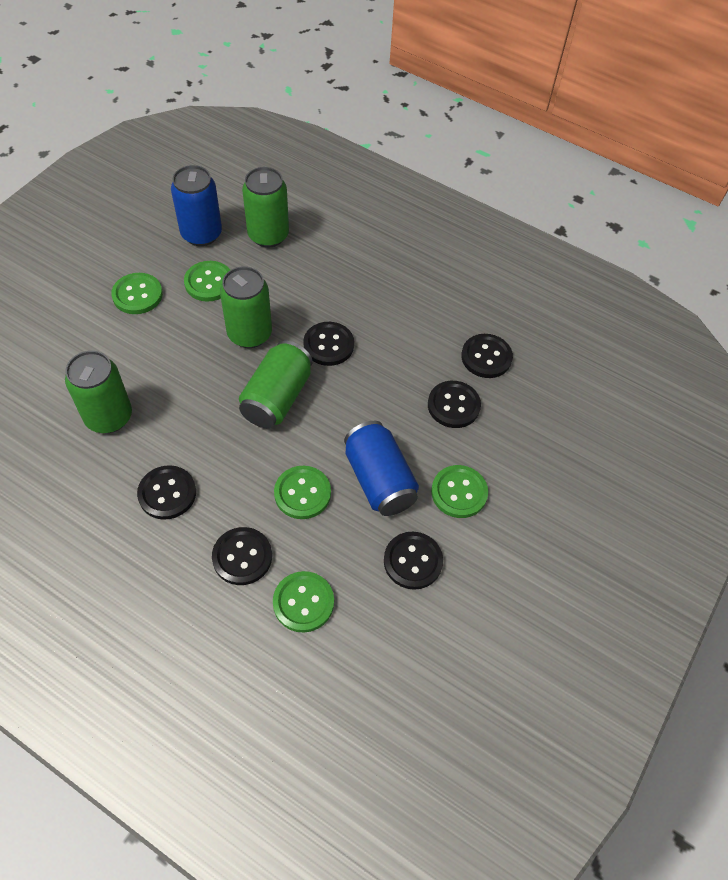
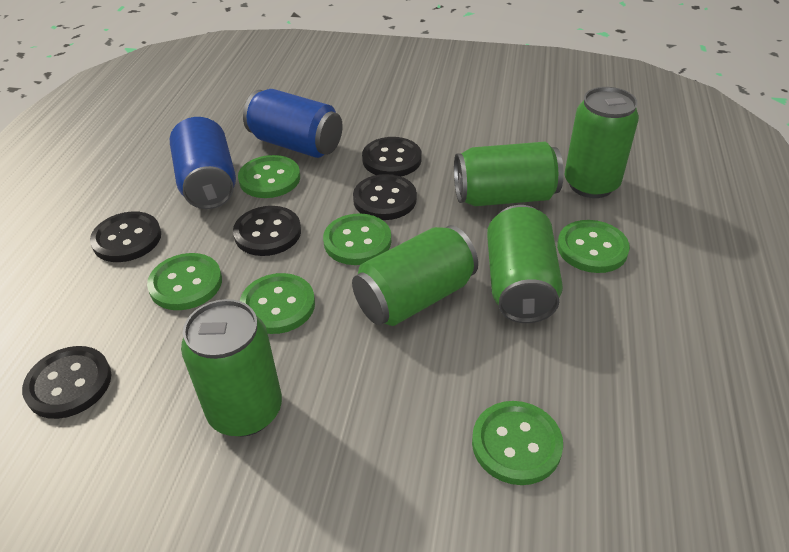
black button: [137,465,196,520] [212,527,272,585] [303,322,354,366] [384,532,443,590] [428,381,481,428] [461,334,513,378] = 6 -> [22,346,111,419] [90,211,161,262] [233,206,301,256] [353,174,417,220] [362,137,422,177] = 5
green button: [111,273,163,314] [184,261,230,302] [273,571,334,633] [274,466,331,519] [431,465,488,518] = 5 -> [147,253,222,310] [238,155,300,198] [240,273,315,334] [323,213,391,265] [472,401,563,485] [557,220,630,273] = 6
green can: [65,351,132,433] [220,266,272,348] [239,340,313,428] [242,167,289,248] = 4 -> [181,299,282,437] [352,225,478,326] [454,142,564,206] [487,205,563,323] [565,87,639,198] = 5

